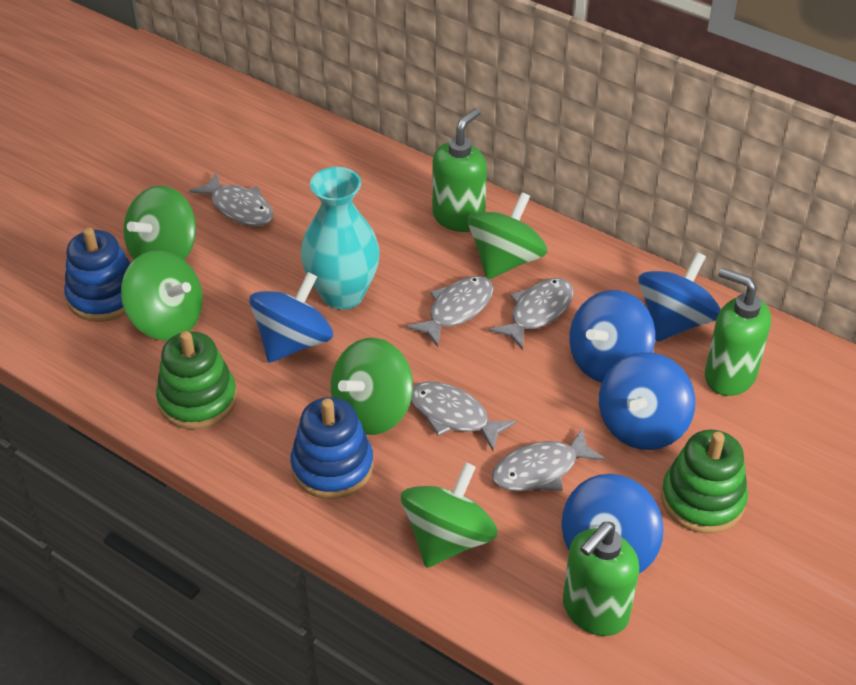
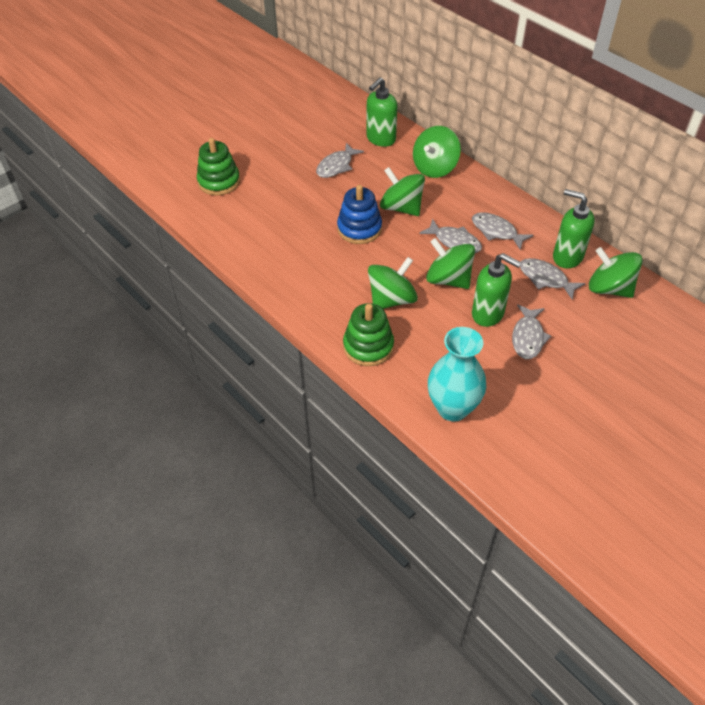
blue spinning top: [249,272,333,363] [562,474,664,573] [569,290,655,382] [599,352,695,450] [638,252,721,342] = 5 -> none = 0
blue stacking toy: [64,227,131,322] [290,397,374,499] = 2 -> [337,185,382,244] = 1

